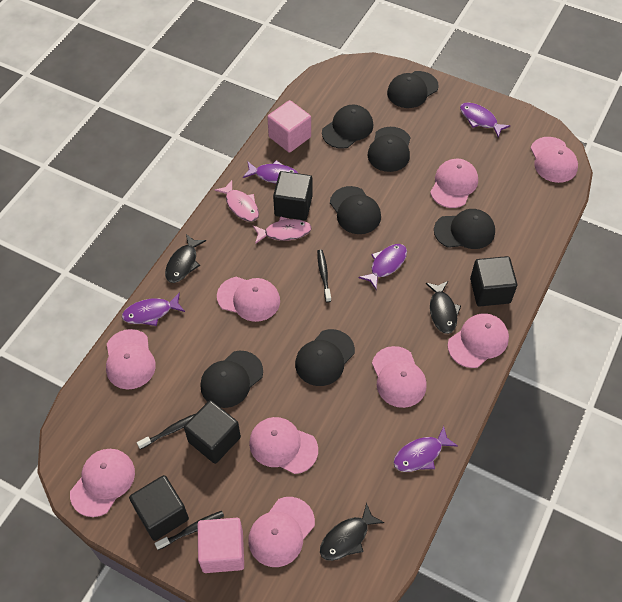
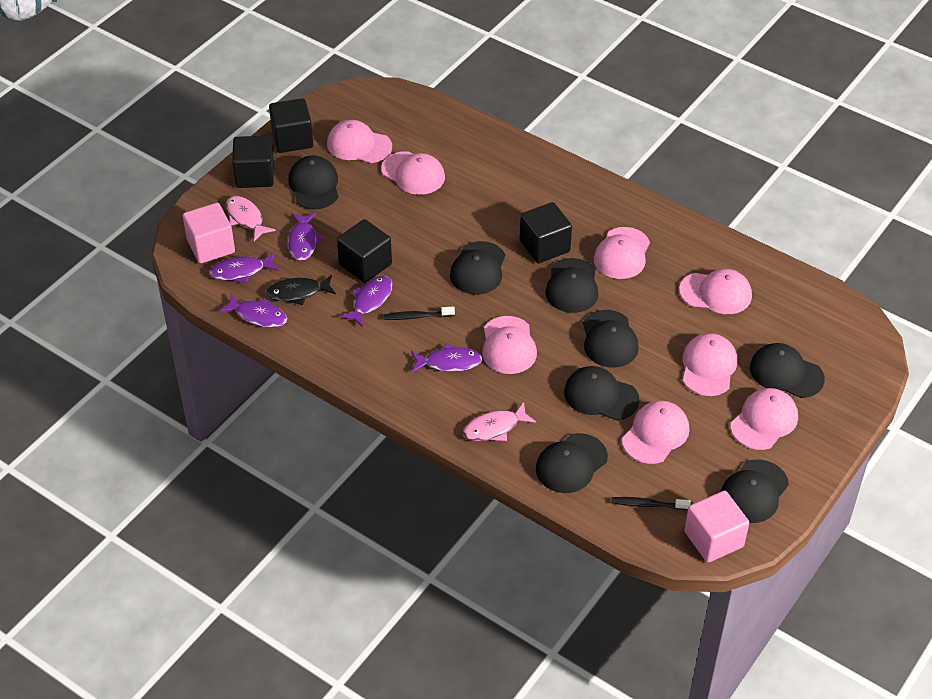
black cap: [200,351,263,408] [295,329,355,386] [322,104,373,149] [330,186,381,234] [368,127,411,172] [387,71,439,108] [434,209,495,249] = 7 -> [288,156,339,209] [450,241,505,295] [536,433,608,493] [545,258,598,313] [564,366,639,420] [583,310,639,367] [720,459,789,523] [750,343,825,398] = 8
black fish: [165,234,206,283] [320,503,384,561] [426,281,461,334] = 3 -> [266,275,336,305] = 1
black toothbrush: [137,414,195,449] [155,511,224,550] [317,250,331,302] = 3 -> [383,306,455,320] [611,497,691,510] = 2
pink cap: [70,449,135,517] [106,329,156,390] [217,277,280,322] [248,497,315,567] [249,417,318,474] [372,346,427,408] [430,159,478,208] [448,313,509,368] [531,137,578,183] = 9 -> [327,120,392,163] [381,151,445,195] [482,316,537,374] [594,227,650,279] [622,401,690,464] [679,269,752,314] [683,333,737,396] [730,388,798,450] = 8

